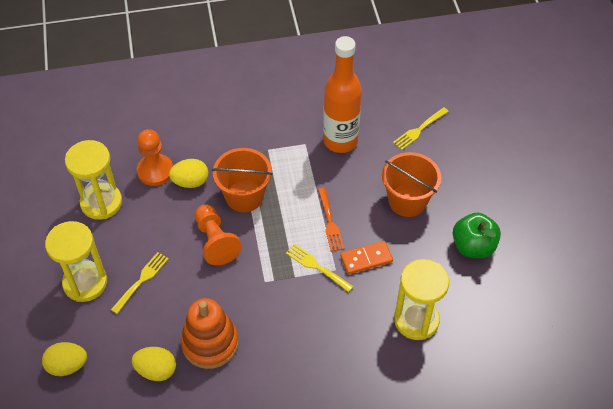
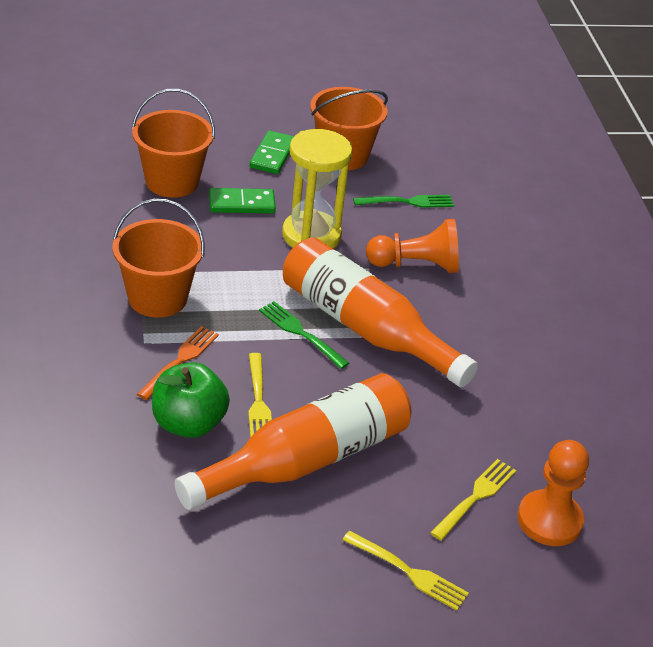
green domino: none = 0 -> [209,188,276,214] [250,131,294,174] = 2
green fork: none = 0 -> [259,301,349,369] [353,195,454,208] = 2
orange bottle: [323,36,362,153] = 1 -> [175,373,411,510] [283,237,478,387] = 2
orange bucket: [212,148,273,212] [382,152,441,217] = 2 -> [113,199,205,318] [131,89,215,198] [310,87,388,170] = 3
orange domino: [340,241,393,274] = 1 -> none = 0
orange stacking toy: [181,298,238,369] = 1 -> none = 0
yellow egg: [42,342,87,376] [132,347,176,381] [169,159,208,188] = 3 -> none = 0
yellow hourglass: [45,221,107,302] [65,140,122,220] [394,259,449,340] = 3 -> [282,129,352,249] = 1

